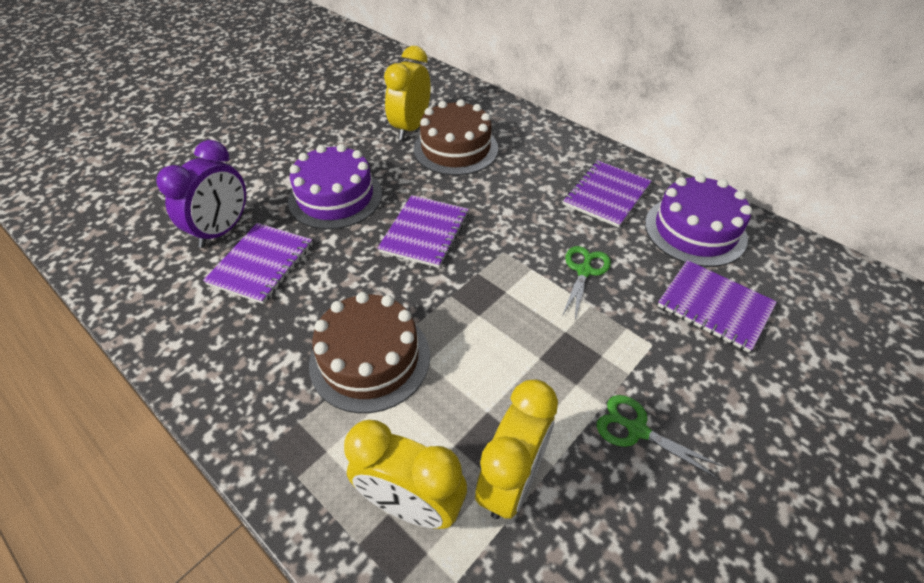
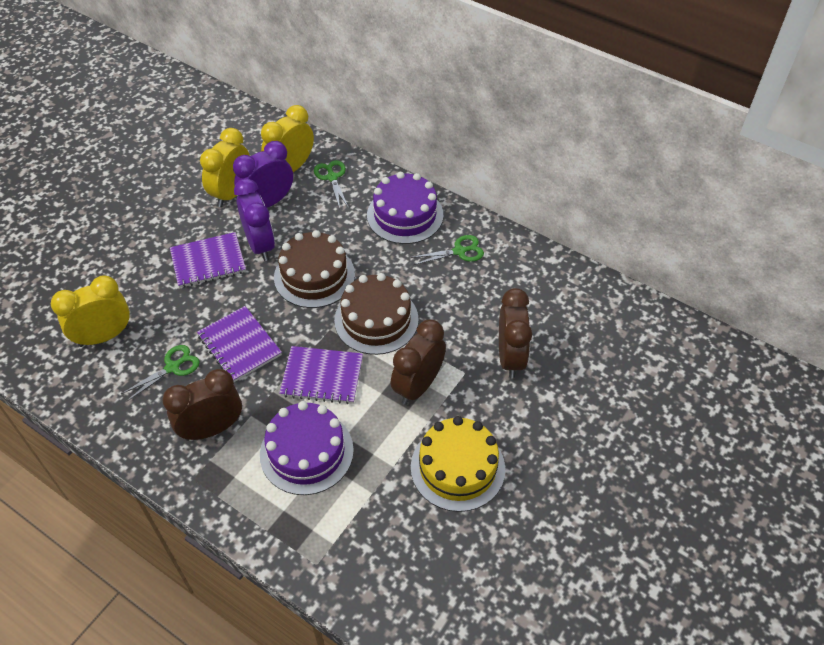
brown clock: none = 0 -> [162,369,242,441] [391,319,446,405] [499,288,532,378] = 3
green scissors: [562,246,611,319] [597,395,724,480] = 2 -> [121,345,200,401] [314,160,349,208] [411,235,484,265] = 3
purple clock: [156,140,246,248] = 1 -> [233,141,293,208] [234,178,275,261] = 2
purple notebook: [203,223,312,304] [378,195,469,268] [563,160,652,228] [657,260,777,352] = 4 -> [170,232,246,288] [197,306,282,382] [279,346,363,404] = 3
yellow cake: none = 0 -> [411,416,505,512] = 1

